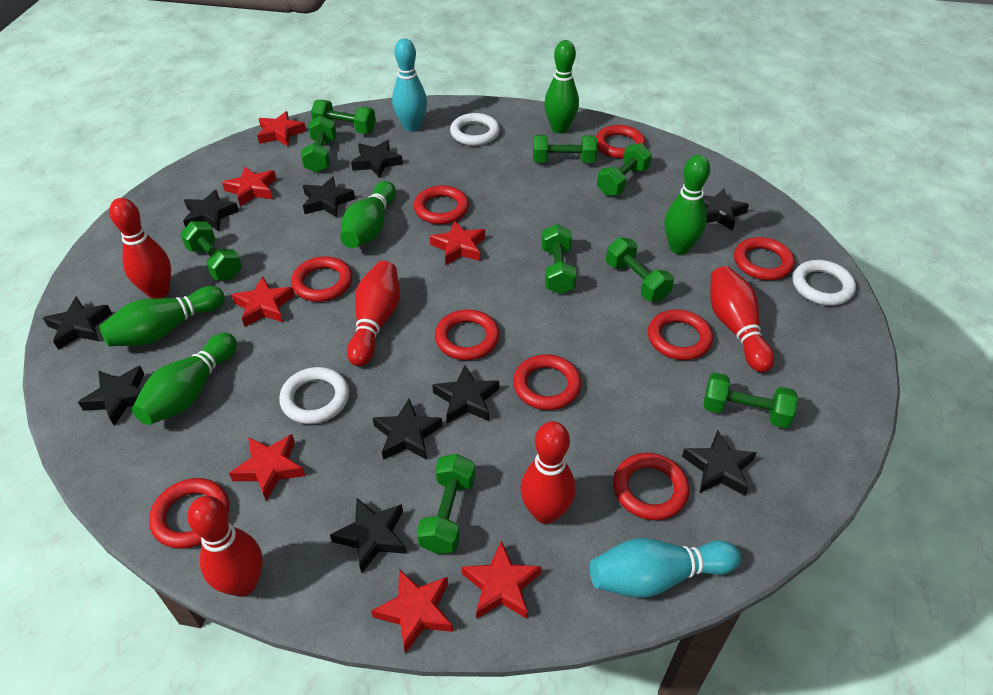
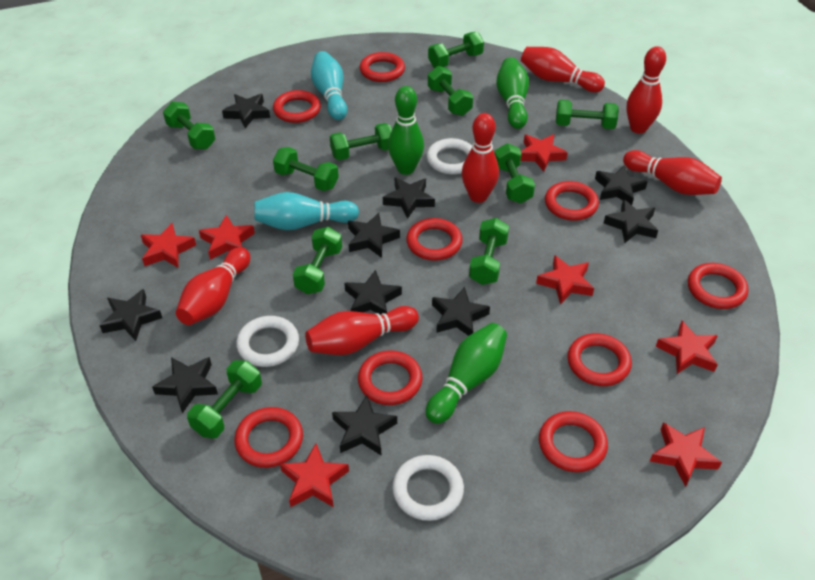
green bowling pin: [99,286,225,346] [132,333,237,425] [340,181,396,248] [544,40,579,134] [665,155,710,255] = 5 -> [388,86,424,175] [426,323,507,424] [496,57,529,129] = 3
green dumbbell: [180,221,242,280] [301,115,336,173] [311,100,376,134] [417,454,475,554] [533,135,597,163] [542,224,577,294] [597,143,652,196] [606,237,674,302] [704,372,798,428] = 9 -> [163,102,215,150] [187,360,262,439] [273,147,339,191] [293,227,342,294] [330,123,392,160] [428,32,484,68] [428,66,473,116] [469,218,509,285] [494,143,535,203] [556,100,619,129] = 10
red bowling pin: [109,198,171,298] [187,496,263,597] [347,261,400,366] [521,421,575,524] [710,266,774,372] = 5 -> [176,247,250,325] [305,306,419,355] [462,113,499,203] [521,47,605,92] [623,150,722,195] [627,46,666,134] = 6

